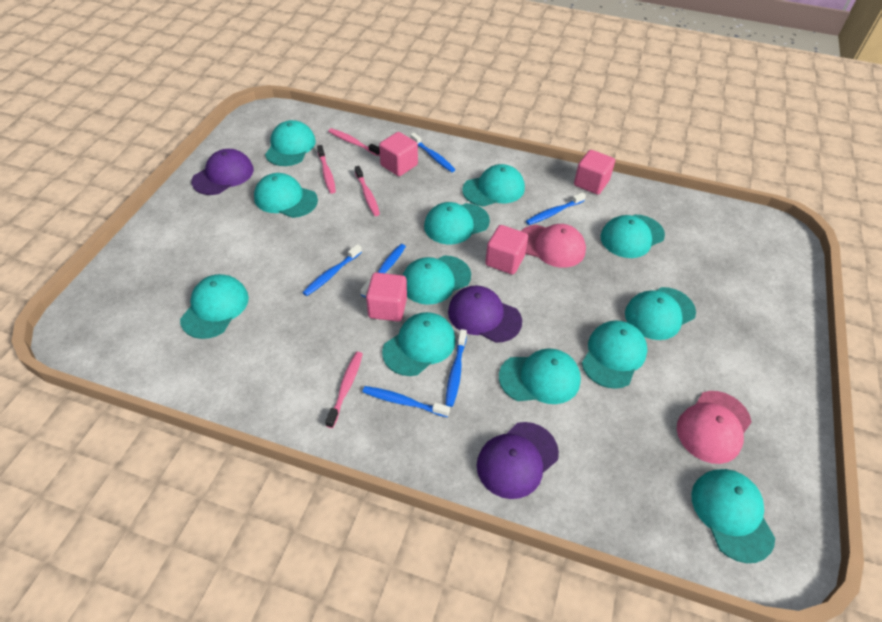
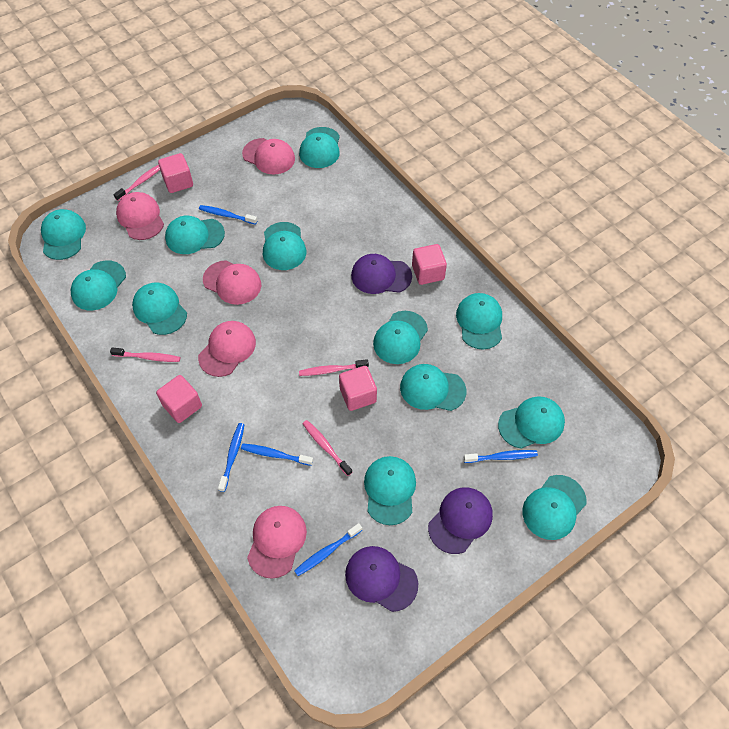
blue toothbrush: [302,244,362,296] [361,244,406,297] [362,386,450,417] [411,133,456,172] [445,329,467,407] [526,192,586,225] = 6 -> [199,205,257,225] [218,423,245,492] [241,443,313,466] [294,523,362,576] [464,450,538,463] = 5
pink cap: [521,224,586,268] [677,391,752,464] = 2 -> [116,192,164,240] [198,321,256,377] [203,260,261,305] [242,138,295,175] [247,506,307,579] = 5

